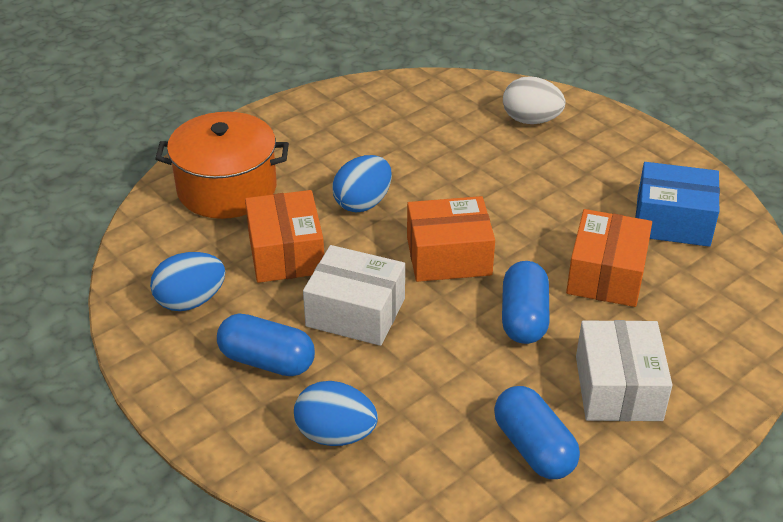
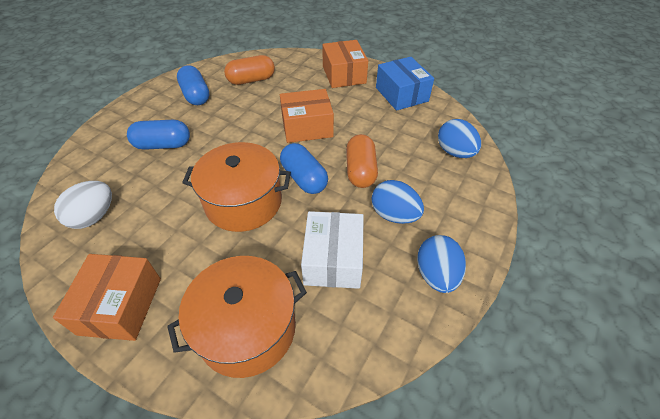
orange capsule: none = 0 -> [224,55,275,85] [346,134,378,188] = 2
orange pot: [155,112,289,219] = 1 -> [167,256,307,378] [182,142,291,232] = 2
white box: [303,245,405,346] [576,320,672,421] = 2 -> [301,211,364,289] = 1

